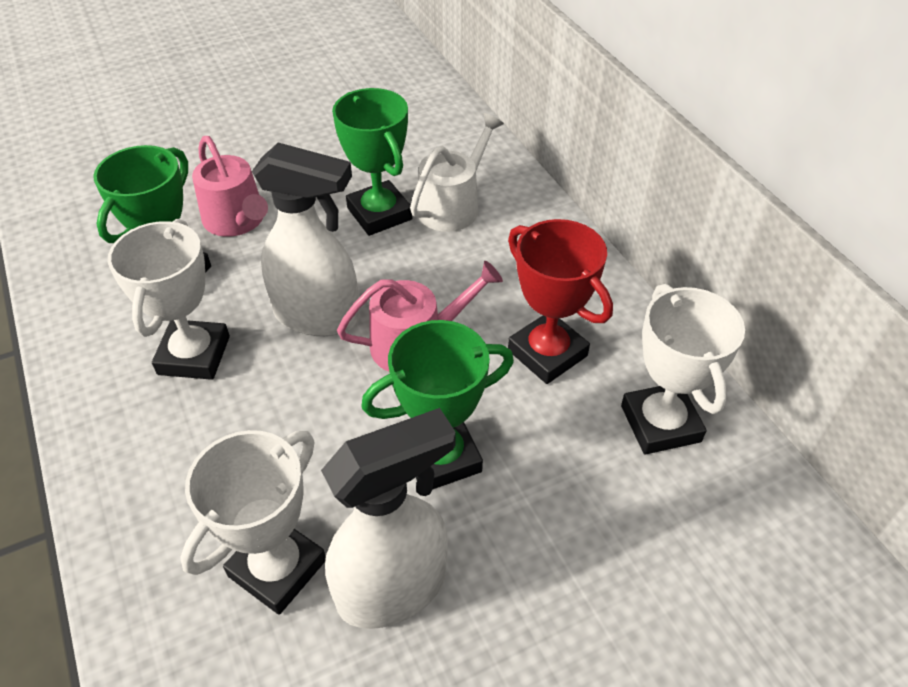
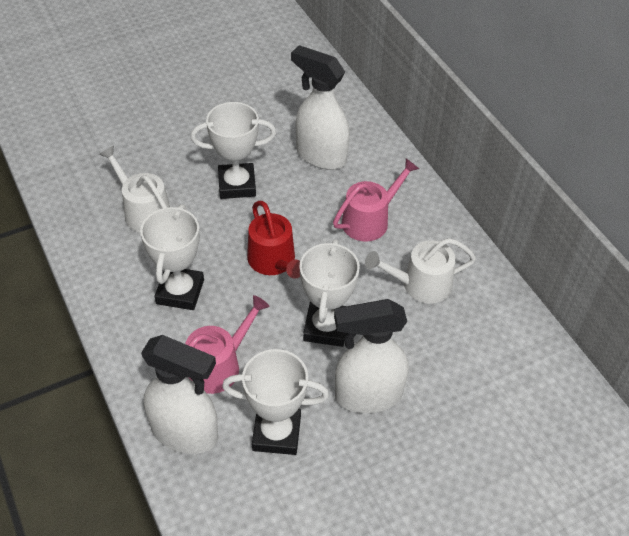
green trophy: [93,145,211,273] [332,88,412,236] [361,320,514,490] = 3 -> none = 0
red trophy: [508,219,613,384] = 1 -> none = 0
red watering can: none = 0 -> [247,201,300,279] = 1
white spray bottle: [252,142,360,336] [321,408,456,629] = 2 -> [141,335,218,454] [291,45,350,170] [334,299,409,413] = 3
white trophy: [108,219,230,380] [180,430,326,615] [621,284,745,454] = 3 -> [140,204,204,310] [191,102,276,199] [222,349,329,455] [299,240,360,347] = 4
white watering can: [410,113,504,232] = 1 -> [99,146,170,232] [365,238,476,304] = 2

